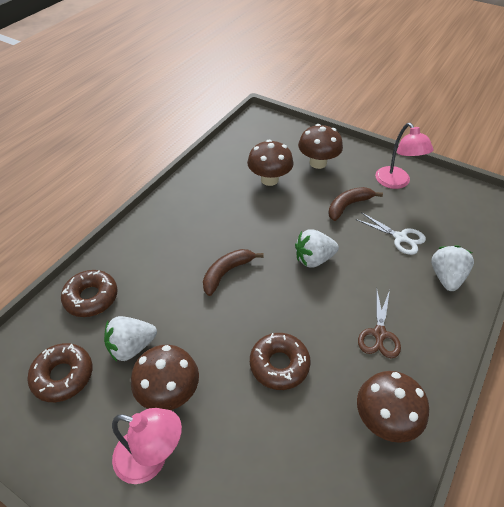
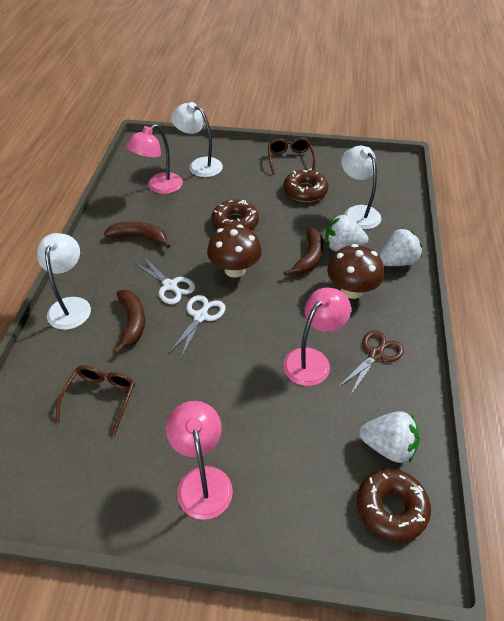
brown banana: [203,249,264,296] [328,187,383,221] = 2 -> [104,222,170,249] [113,290,145,354] [284,228,324,276] = 3
brown glasses: none = 0 -> [56,365,135,436] [268,137,316,175] = 2
brown mushroom: [131,345,199,410] [247,140,294,186] [298,124,343,169] [357,371,429,443] = 4 -> [207,225,262,278] [327,244,384,299] = 2
pink lamp: [112,408,182,484] [375,123,434,189] = 2 -> [126,124,183,194] [166,401,233,520] [283,288,351,386] = 3
white lamp: none = 0 -> [37,233,91,330] [171,102,223,177] [341,146,381,229] = 3
white scissors: [355,212,426,255] = 1 -> [133,257,196,304] [168,295,225,358] = 2

